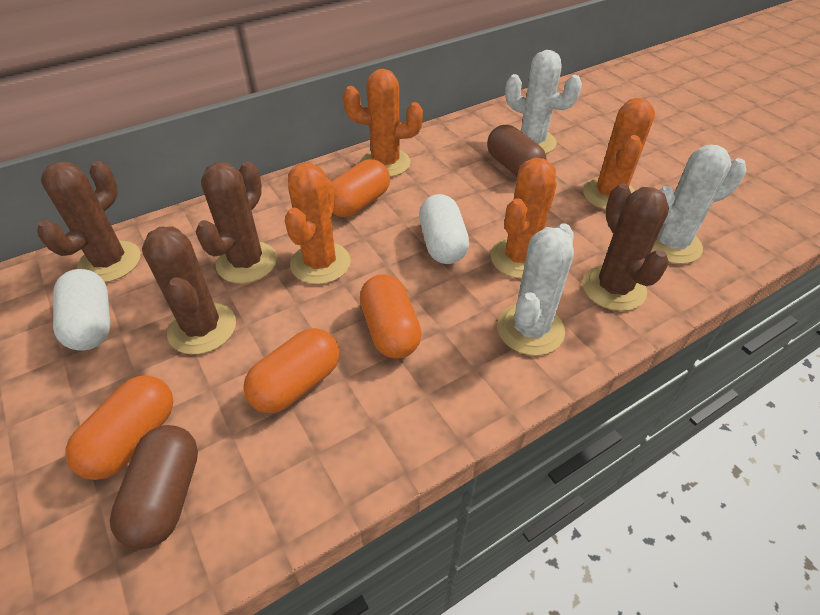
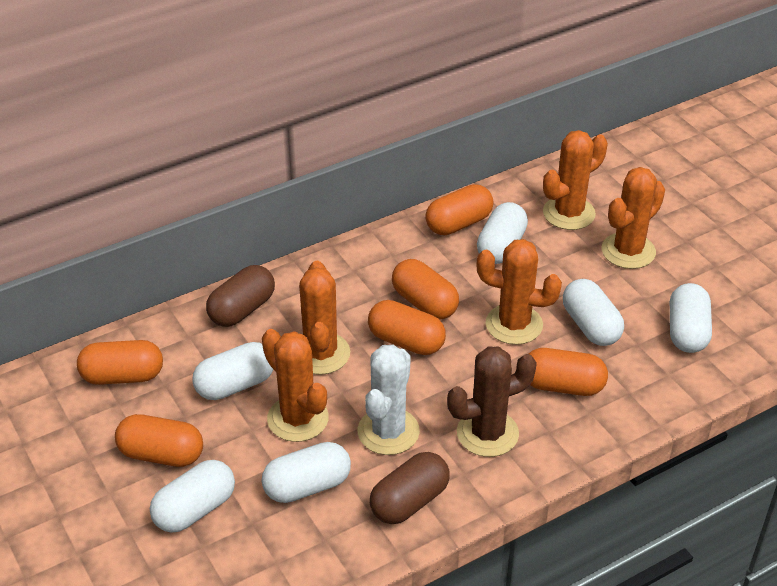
brown cactus: [37,161,141,282] [142,226,236,354] [195,161,277,283] [582,183,669,311] = 4 -> [447,346,537,457] = 1
orange cactus: [285,163,351,284] [343,69,423,177] [490,158,557,279] [583,98,655,210] = 4 -> [262,329,329,442] [299,261,350,375] [476,239,562,345] [543,130,608,230] [601,167,665,269] = 5
orange capsule: [65,376,173,480] [243,328,339,413] [331,159,390,217] [360,274,422,359] = 4 -> [77,340,163,385] [115,414,203,467] [368,300,446,355] [392,259,459,320] [425,184,494,235] [528,348,608,396] = 6
white cactus: [497,223,574,356] [505,50,582,154] [651,145,746,264] = 3 -> [358,345,420,455] = 1
white capsule: [53,269,110,351] [419,194,469,264] = 2 -> [150,460,235,532] [192,342,273,400] [262,442,351,503] [477,202,528,264] [563,279,624,346] [670,283,712,353] = 6

